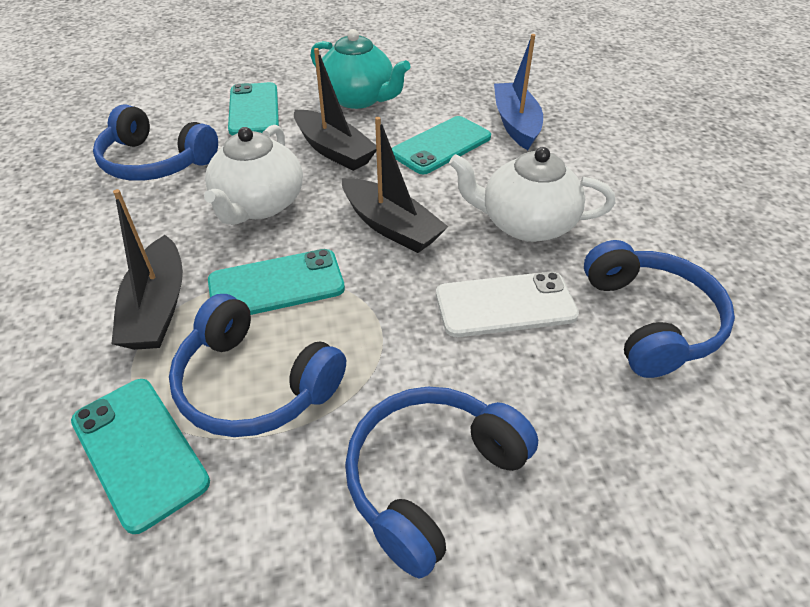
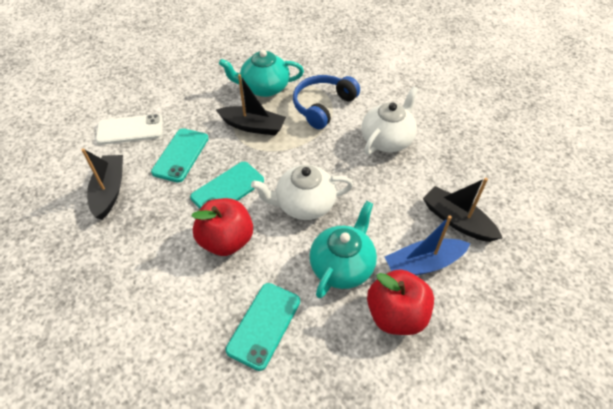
blue headphones: [93,104,218,181] [169,294,346,437] [345,387,538,578] [584,240,735,378] = 4 -> [293,75,360,129] = 1
red apple: none = 0 -> [192,198,253,256] [367,269,434,335] = 2
turquoise phone: [71,379,210,534] [208,249,345,315] [228,82,279,136] [392,116,491,174] = 4 -> [151,128,209,183] [190,162,264,209] [226,283,300,371] = 3
turquoise teapot: [310,29,411,109] = 1 -> [219,50,304,97] [310,201,377,299] = 2

